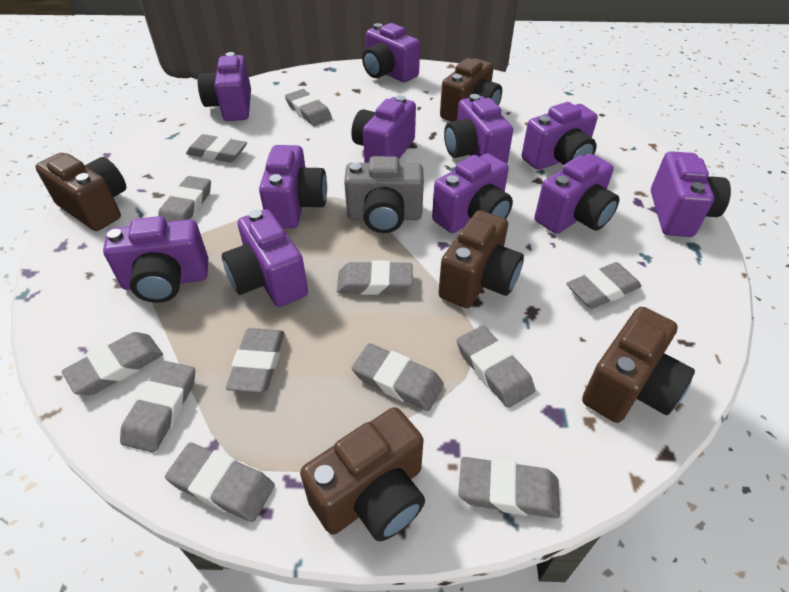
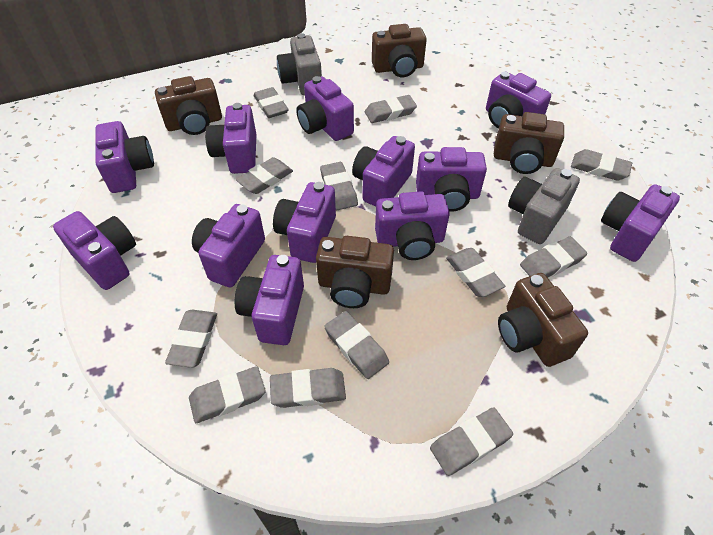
grey camera: [344,156,424,233] = 1 -> [277,33,322,95] [508,168,580,244] = 2
purple camera: [103,216,208,303] [197,52,251,121] [222,209,308,307] [259,145,327,228] [351,95,416,163] [362,23,420,82] [432,153,513,233] [444,94,513,164] [522,102,598,170] [535,154,619,234] [651,151,731,237] = 11 -> [53,211,136,290] [95,121,154,193] [192,204,265,288] [205,103,256,174] [235,255,304,345] [273,182,336,263] [296,76,354,141] [352,136,415,206] [375,191,450,260] [416,147,487,212] [486,72,551,128] [601,184,680,262] = 12

